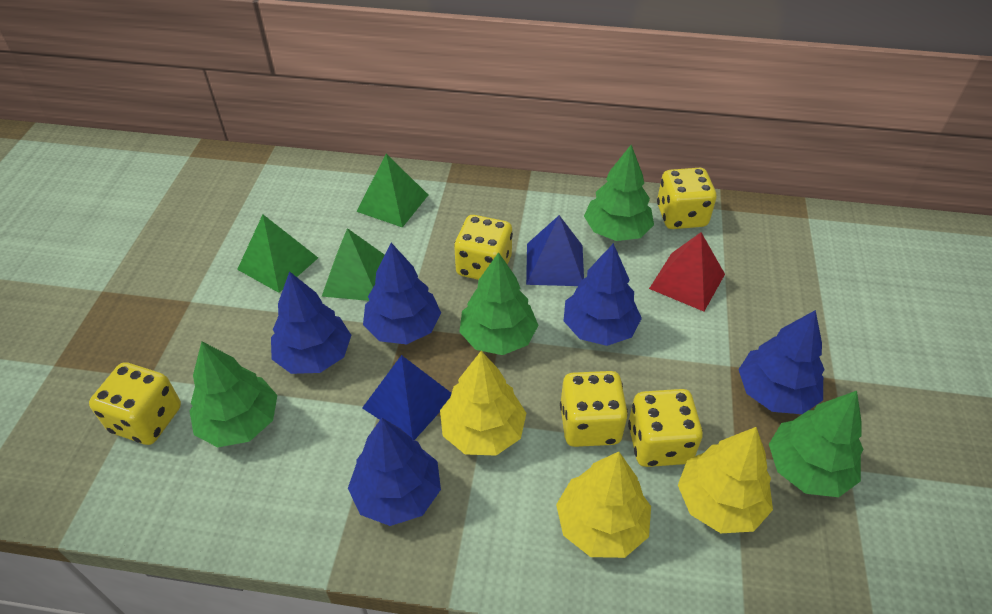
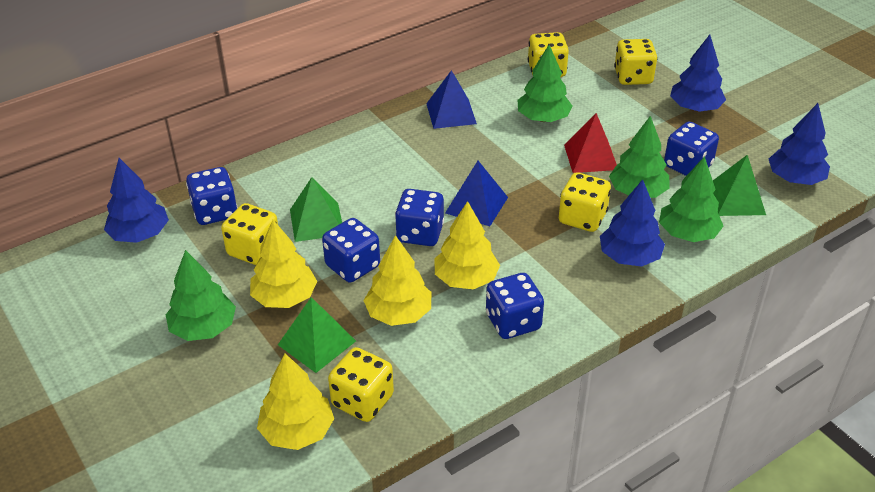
blue dice: none = 0 -> [186,167,238,225] [322,218,380,283] [395,189,444,246] [486,273,544,339] [664,122,719,176] = 5
blue tree: [271,271,351,374] [348,418,441,526] [363,243,441,344] [563,243,642,346] [738,310,825,414] = 5 -> [104,158,169,243] [600,179,665,267] [670,35,726,112] [769,103,830,185] = 4
yellow tree: [440,351,527,456] [556,452,651,558] [678,427,773,533] = 3 -> [250,220,317,308] [257,354,334,450] [363,235,431,326] [435,201,500,289] = 4

